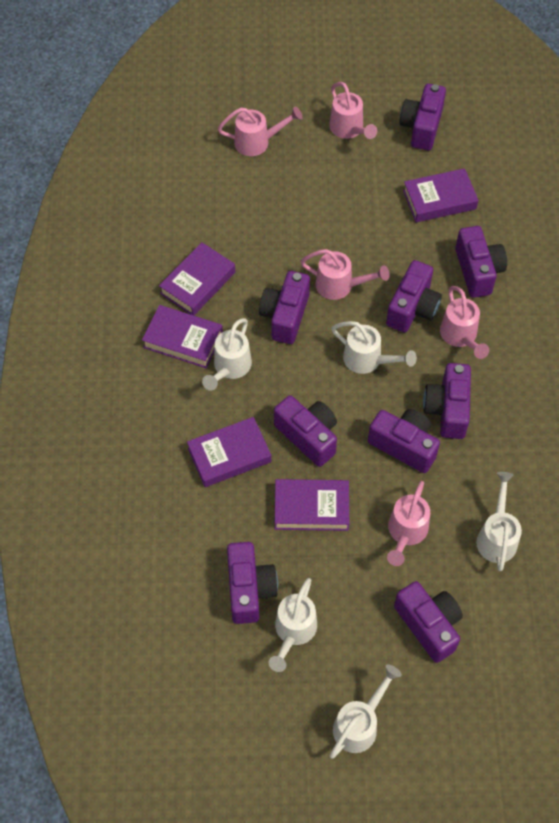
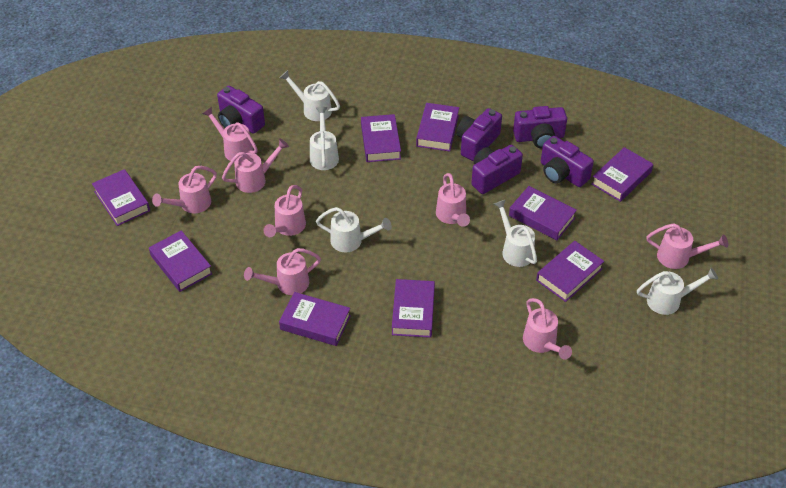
pink watering can: [218,107,303,156] [300,249,390,300] [329,82,377,139] [387,481,430,566] [440,286,489,359] = 5 -> [152,166,217,213] [202,107,258,161] [222,139,289,193] [244,248,321,295] [264,185,306,237] [436,173,470,227] [523,298,572,360] [646,223,728,269] = 8
purple book: [142,305,223,368] [159,242,235,315] [187,417,271,487] [275,479,349,531] [403,168,478,222] = 5 -> [92,169,150,226] [149,230,213,292] [279,292,351,346] [361,114,401,162] [392,279,435,338] [416,103,459,152] [509,186,577,240] [536,241,604,302] [592,147,653,202] = 9
purple camera: [227,542,278,624] [259,271,310,344] [274,395,337,467] [368,409,440,473] [386,260,442,333] [394,581,463,663] [399,83,446,151] [423,363,471,439] [455,226,507,298] = 9 -> [217,86,265,134] [457,108,502,161] [471,145,523,194] [513,106,567,149] [541,136,594,187] = 5

